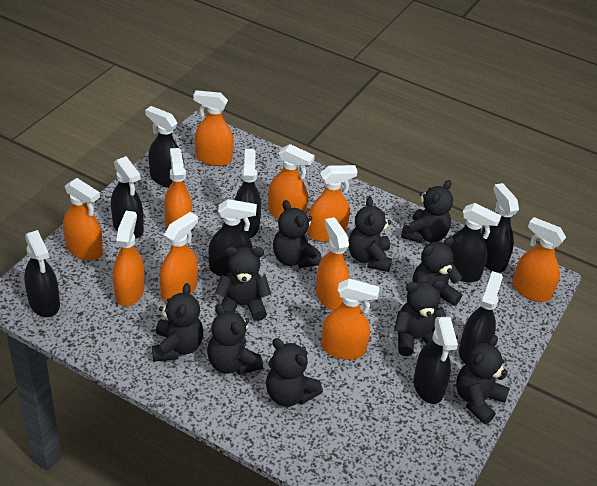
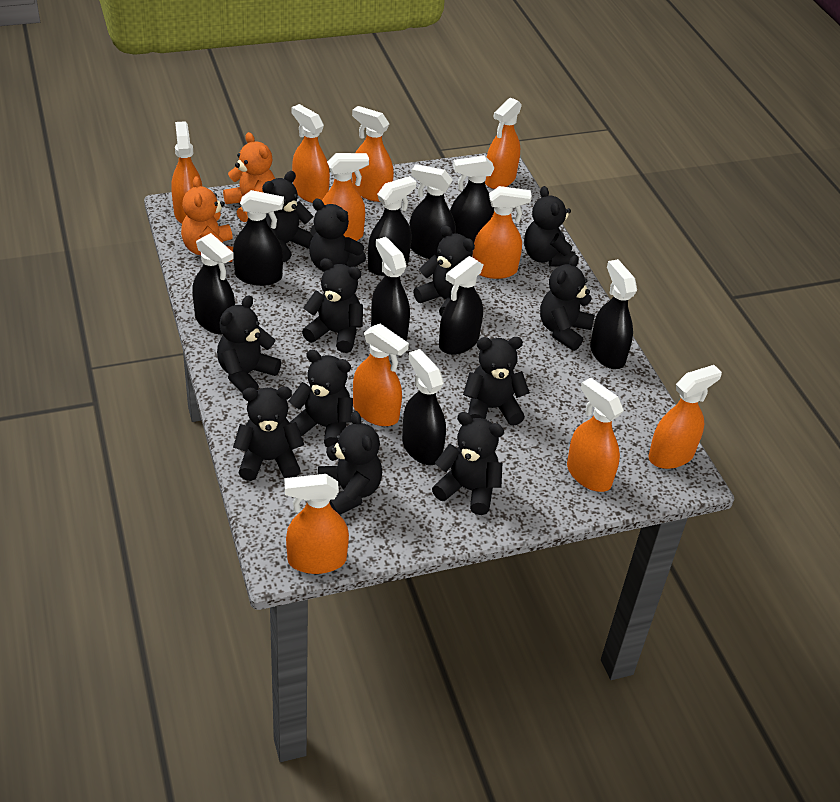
black teddy bear: [152,283,203,362] [207,304,263,375] [215,247,271,321] [266,338,323,406] [273,200,322,268] [348,197,392,272] [394,280,446,356] [401,180,453,243] [412,237,463,309] [456,335,510,424] = 10 -> [217,295,281,394] [233,387,304,481] [262,171,313,262] [289,350,353,448] [302,258,363,353] [309,199,366,272] [318,411,382,515] [413,225,475,317] [432,412,504,515] [463,337,530,426] [524,186,576,267] [540,255,595,351] = 12
orange teddy bear: none = 0 -> [181,176,233,262] [223,132,275,222] = 2

